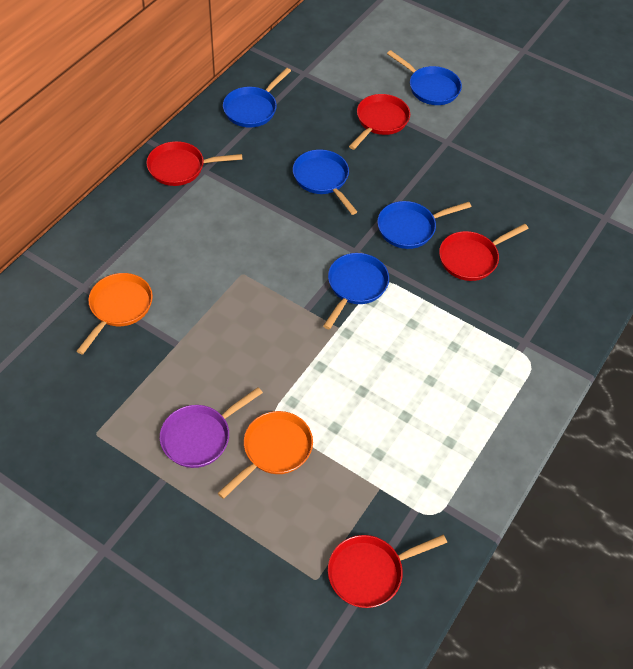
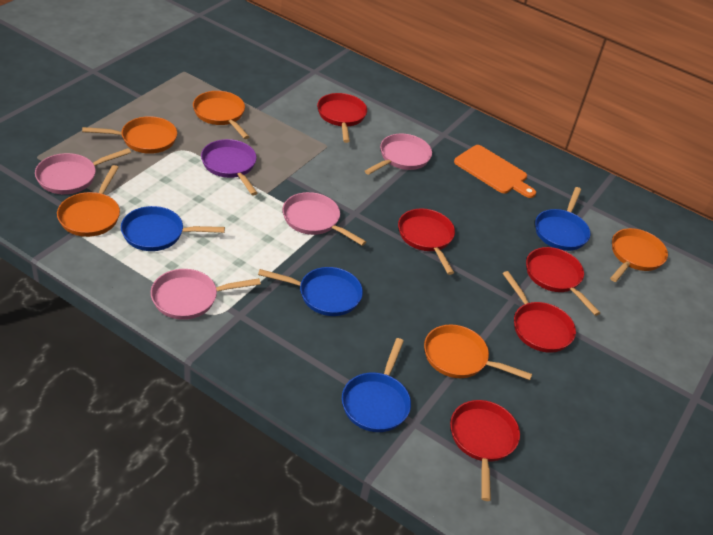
blue pan: [223,68,291,128] [293,150,357,215] [323,253,389,330] [377,201,471,249] [387,50,462,105] = 5 -> [121,206,225,251] [258,267,363,316] [342,338,411,432] [535,187,590,251] = 4
orange cutting board: none = 0 -> [454,145,536,198] = 1
orange pan: [77,273,153,355] [217,411,313,499] = 2 -> [57,165,120,237] [82,116,177,154] [193,91,249,139] [424,325,532,380] [610,228,668,282] = 5
pink pan: none = 0 -> [35,148,131,194] [151,269,261,320] [283,192,366,246] [365,134,432,175] = 4
red pan: [146,141,242,186] [328,535,447,608] [349,94,410,150] [439,224,529,281] = 4 -> [317,93,367,143] [398,209,455,275] [450,400,520,501] [502,271,576,353] [526,247,600,316] = 5

